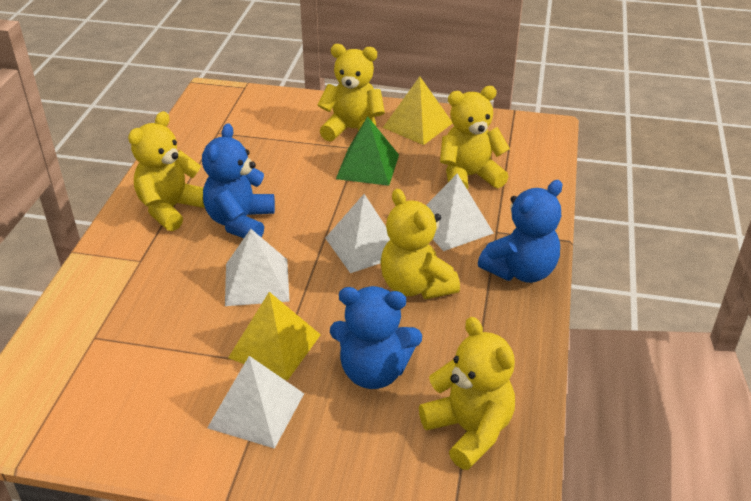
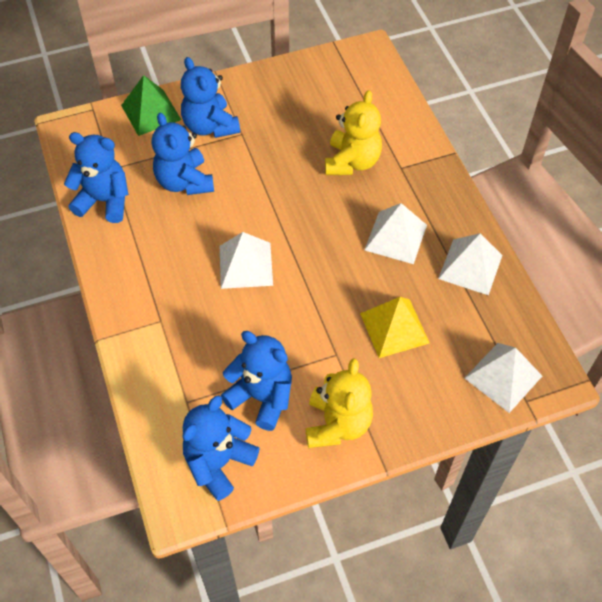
blue teddy bear: [202,123,275,238] [330,286,422,389] [478,180,563,283] = 3 -> [64,132,129,223] [152,113,214,195] [181,57,240,138] [183,396,259,501] [221,331,292,431] = 5
yellow pyramid: [228,292,321,381] [383,76,453,145] = 2 -> [360,297,430,358] = 1
yellow teddy bear: [128,111,205,231] [318,44,385,141] [380,189,460,299] [419,317,515,470] [440,86,510,190] = 5 -> [306,359,373,448] [325,90,382,175] = 2

